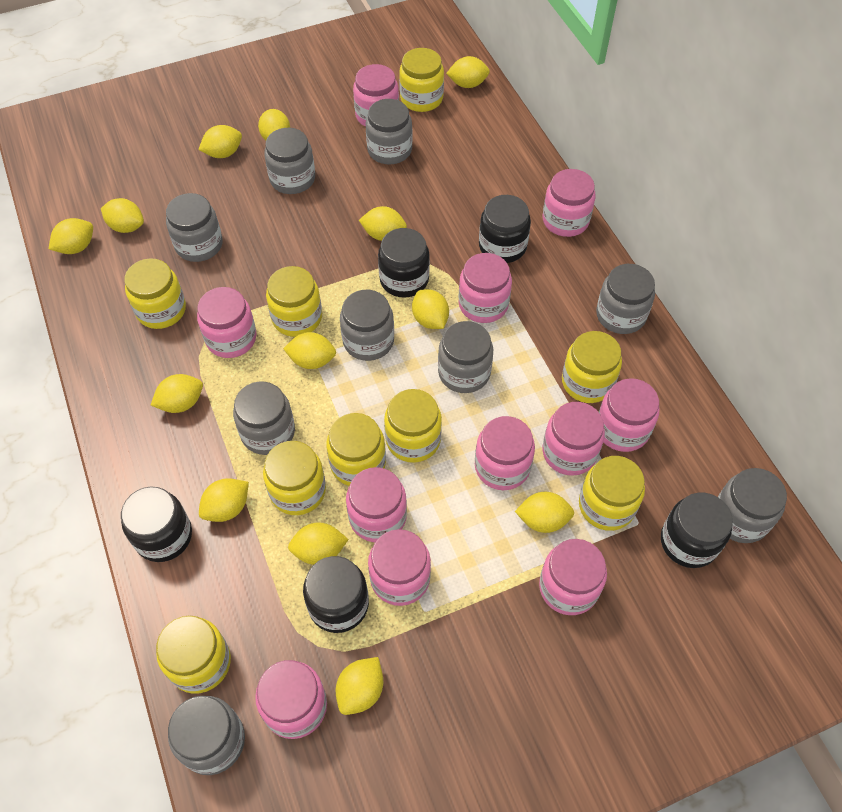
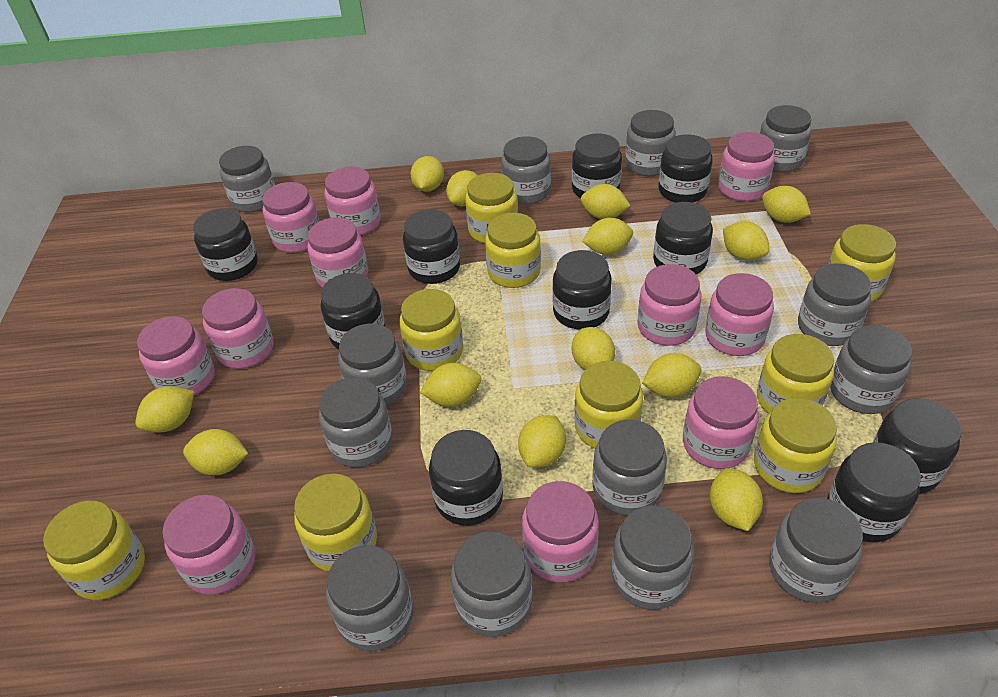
black jar: [121,487,192,562] [303,556,369,633] [378,228,430,298] [479,195,531,263] [661,493,733,568] = 5 -> [193,208,258,281] [321,273,386,349] [403,210,460,284] [429,430,503,526] [552,250,612,329] [572,133,622,198] [653,202,713,274] [658,134,713,203] [827,442,921,542] [872,398,962,494] = 10
grey jar: [166,193,223,262] [168,696,245,775] [233,382,295,455] [264,128,315,194] [340,290,394,361] [366,99,413,164] [438,321,493,393] [596,264,655,334] [718,468,787,543] = 9 -> [219,146,275,213] [319,377,393,467] [326,545,413,651] [338,324,407,406] [451,531,532,637] [501,136,551,205] [592,420,667,516] [612,505,694,610] [625,110,676,176] [760,105,812,172] [769,498,863,603] [798,263,872,346] [830,325,912,414] = 13

